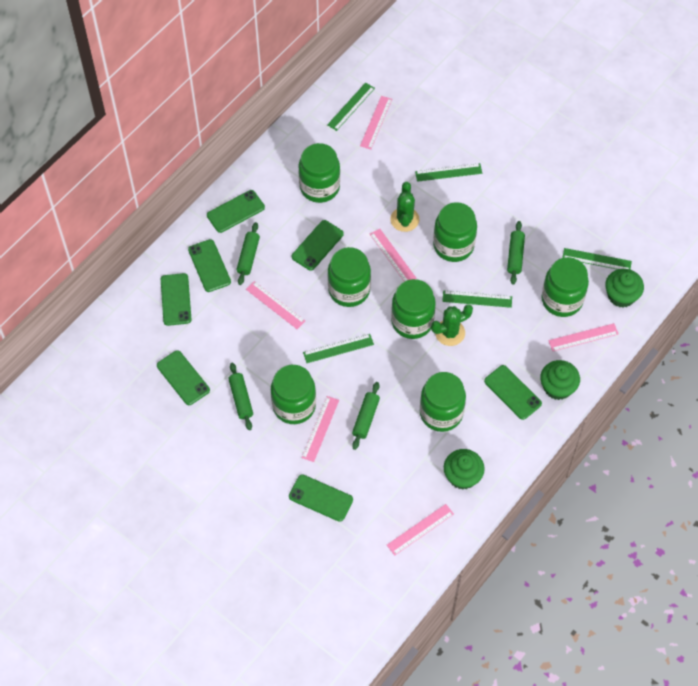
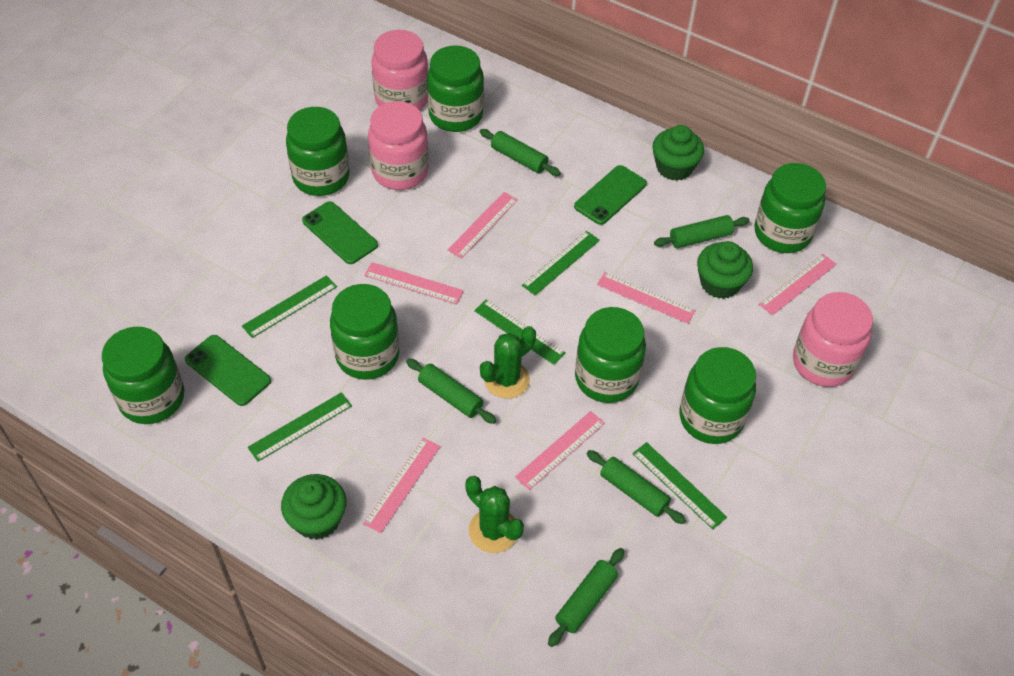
green phone: [157,350,210,405] [161,273,192,326] [188,239,231,292] [207,190,265,233] [289,474,353,522] [292,220,344,271] [484,365,542,420] = 7 -> [185,335,271,406] [302,201,378,264] [574,165,647,225] = 3
green rolling pin: [228,363,253,430] [236,222,260,285] [352,382,380,450] [507,221,525,284] = 4 -> [406,359,496,424] [479,129,561,176] [548,548,625,647] [587,450,686,524] [654,215,750,248] = 5
pink jar: none = 0 -> [368,101,429,190] [371,30,428,111] [793,292,873,387] = 3

